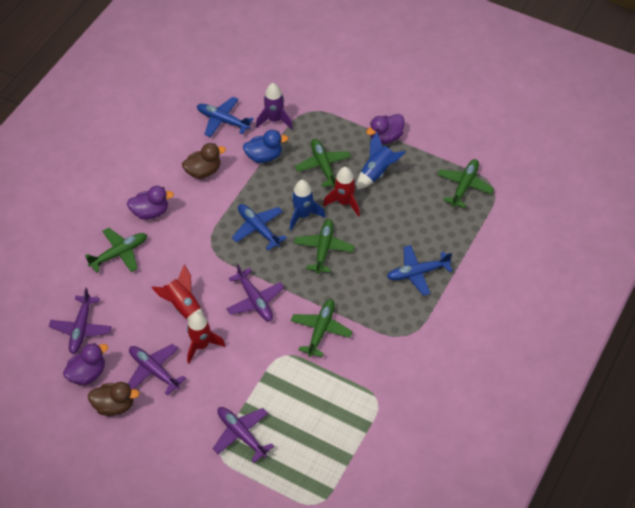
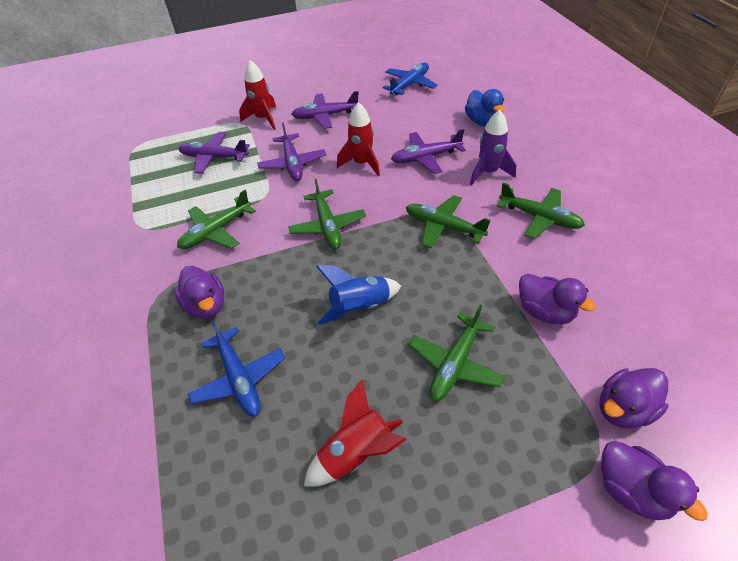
blue plane: [197,97,253,137] [232,204,287,251] [387,245,453,296] = 3 -> [188,321,285,417] [383,63,437,95] = 2
blue rocket: [290,180,326,230] [357,132,405,190] = 2 -> [316,265,401,325] = 1
brown duck: [88,382,140,416] [182,143,226,179] = 2 -> none = 0
purple duck: [63,343,108,385] [127,186,174,220] [366,114,405,144] = 3 -> [174,266,224,319] [519,274,596,324] [599,368,669,429] [601,441,708,521] = 4

